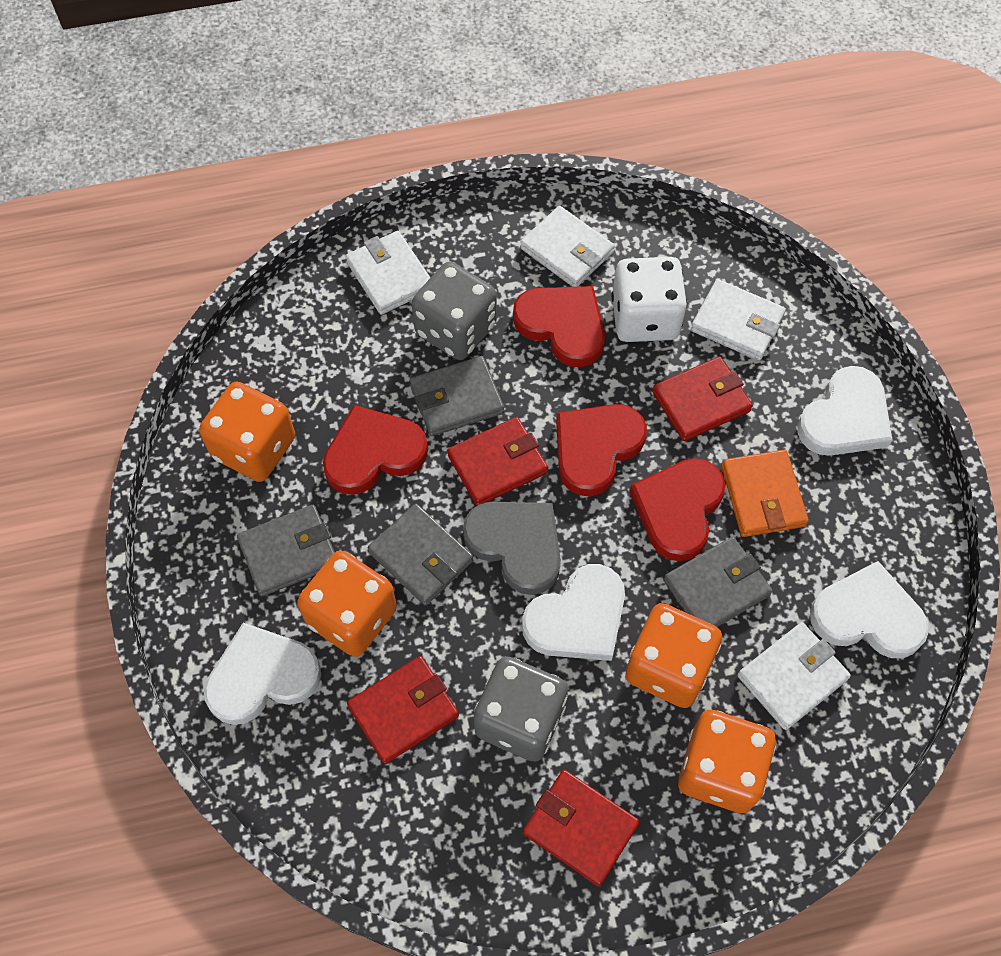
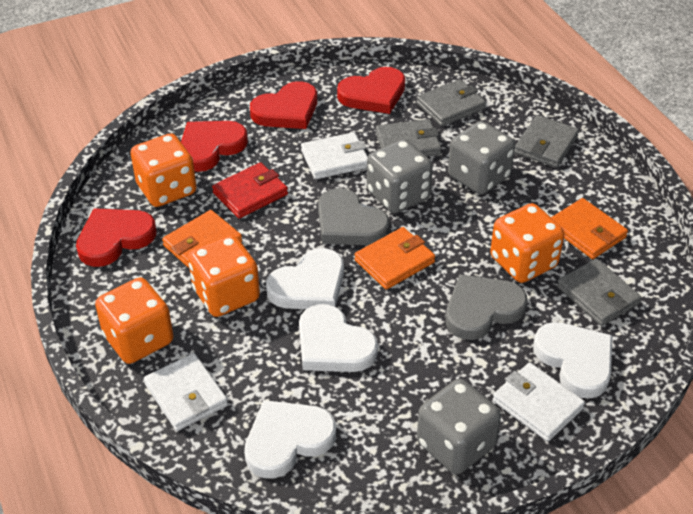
grey dice: [412,262,497,360] [474,656,568,762] = 2 -> [367,139,433,213] [417,379,501,475] [448,121,515,195] = 3
grey heart: [463,501,561,595] = 1 -> [318,188,390,245] [446,274,527,340] = 2
orange wallet: [721,450,809,537] = 1 -> [162,210,242,269] [355,227,435,290] [551,198,628,259] = 3
red wallet: [347,656,459,764] [447,417,548,506] [523,770,640,886] [652,356,753,441] = 4 -> [212,162,288,219] = 1
white dice: [612,257,687,342] = 1 -> none = 0
white wallet: [345,231,430,315] [520,206,615,287] [691,279,786,361] [738,622,851,730] = 4 -> [144,353,228,431] [301,132,368,179] [493,363,585,442] = 3

